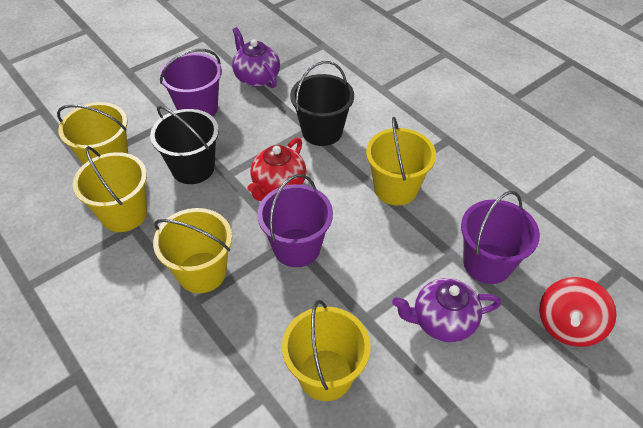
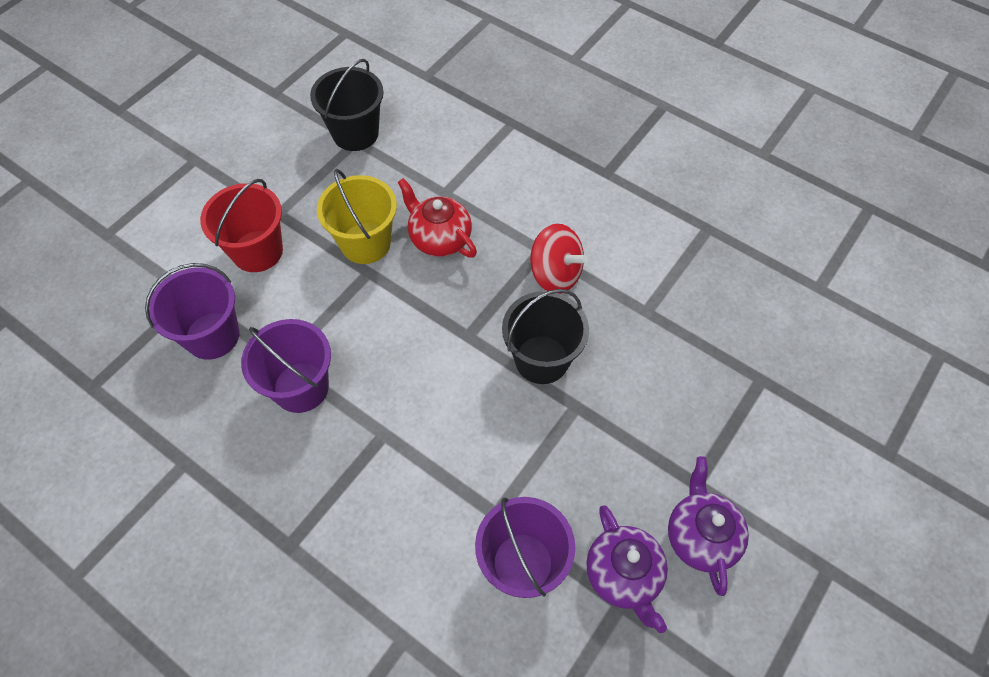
red bucket: none = 0 -> [200,179,283,272] = 1
yellow bucket: [57,102,128,165] [73,146,147,232] [153,208,232,293] [282,300,371,401] [366,117,436,205] = 5 -> [317,169,397,264] = 1

